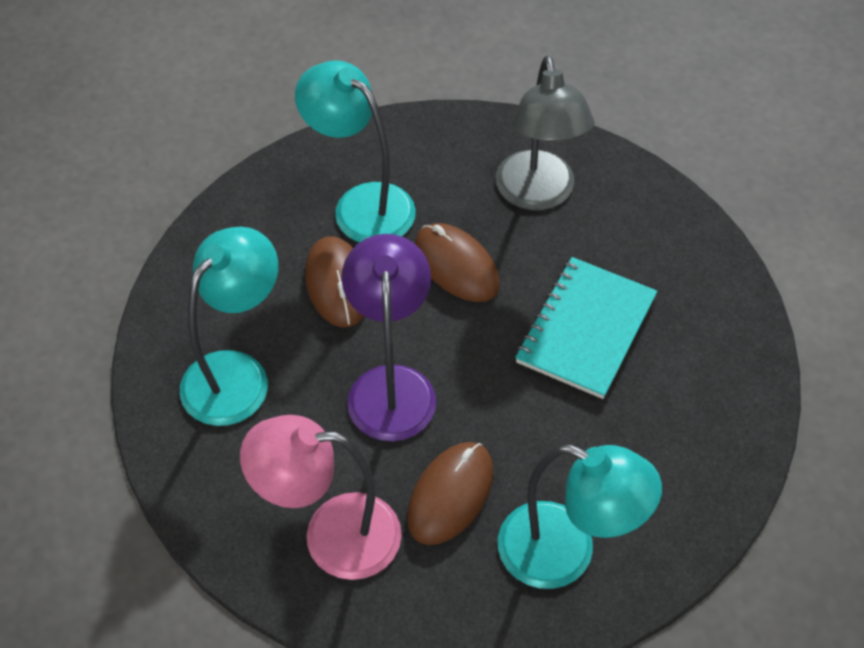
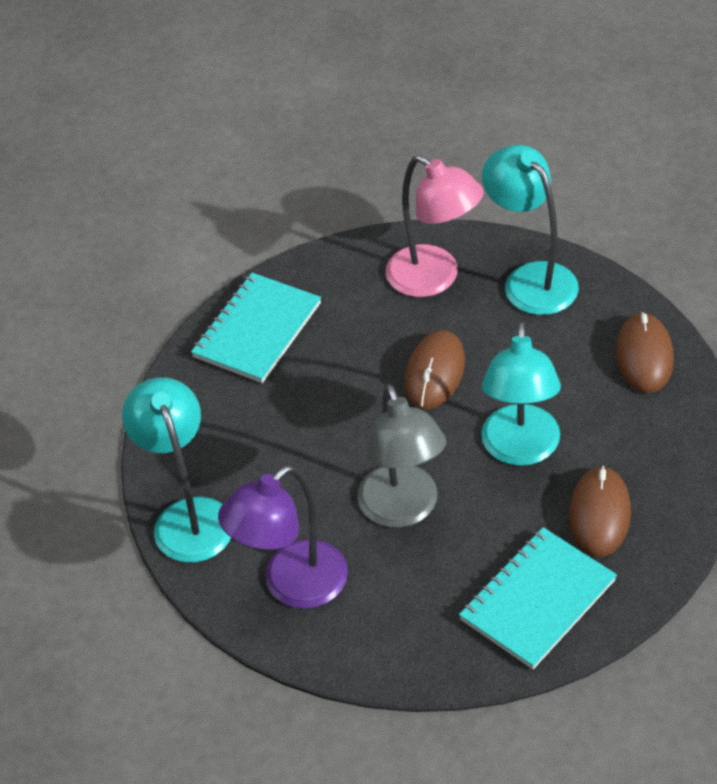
turquoise notebook: [515,257,658,399] = 1 -> [191,273,321,383] [459,527,617,669] = 2

